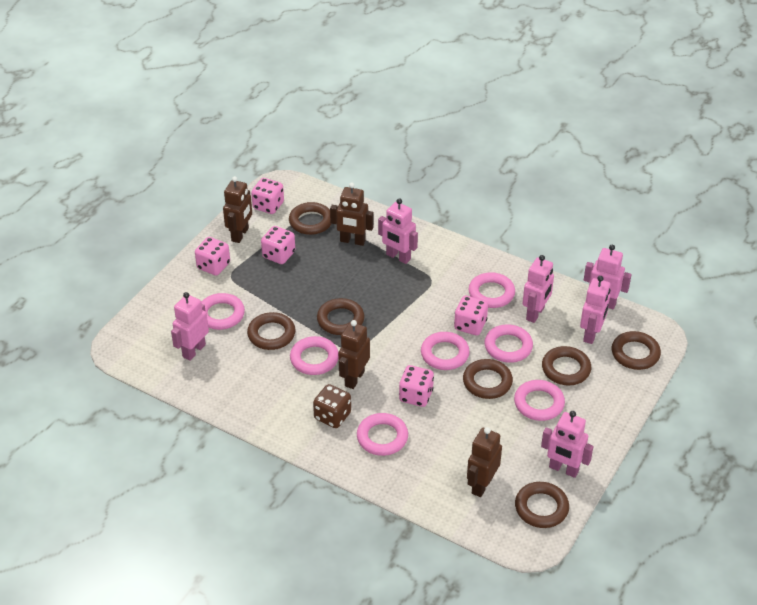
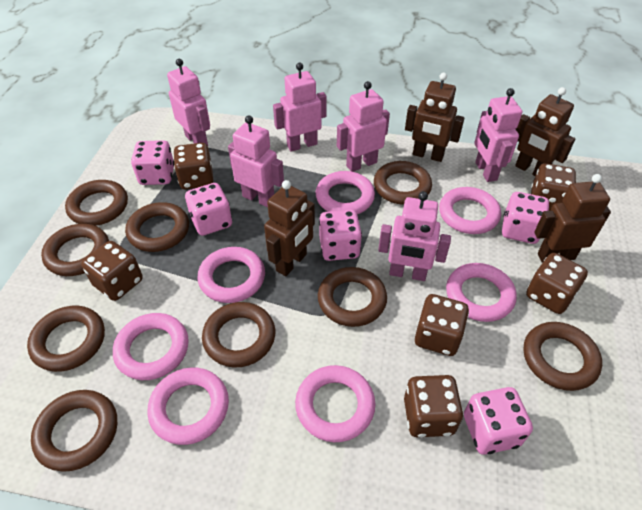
brown dice: [313,384,351,428] = 1 -> [81,241,143,301] [173,143,214,189] [404,375,463,437] [415,294,469,356] [526,253,588,314] [531,163,576,211] = 6
brown ring: [247,312,295,350] [289,202,331,235] [317,298,365,335] [463,359,513,399] [515,482,569,528] [542,346,591,385] [612,331,661,370] = 7 -> [27,306,105,372] [31,390,117,472] [41,224,109,276] [65,180,128,226] [125,202,189,252] [202,302,275,367] [318,267,387,327] [374,161,432,205] [524,322,602,391] = 9

